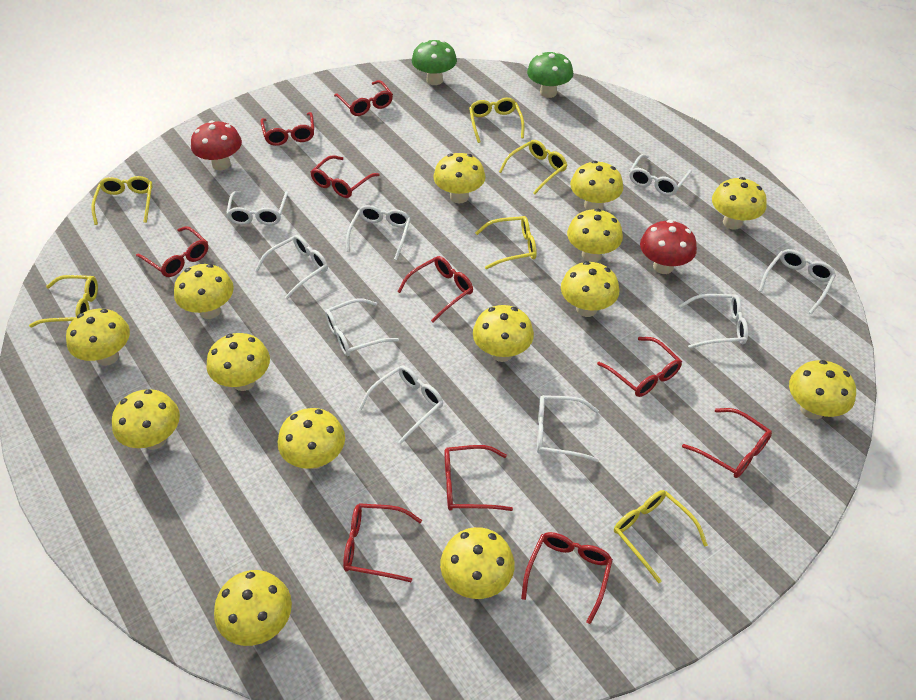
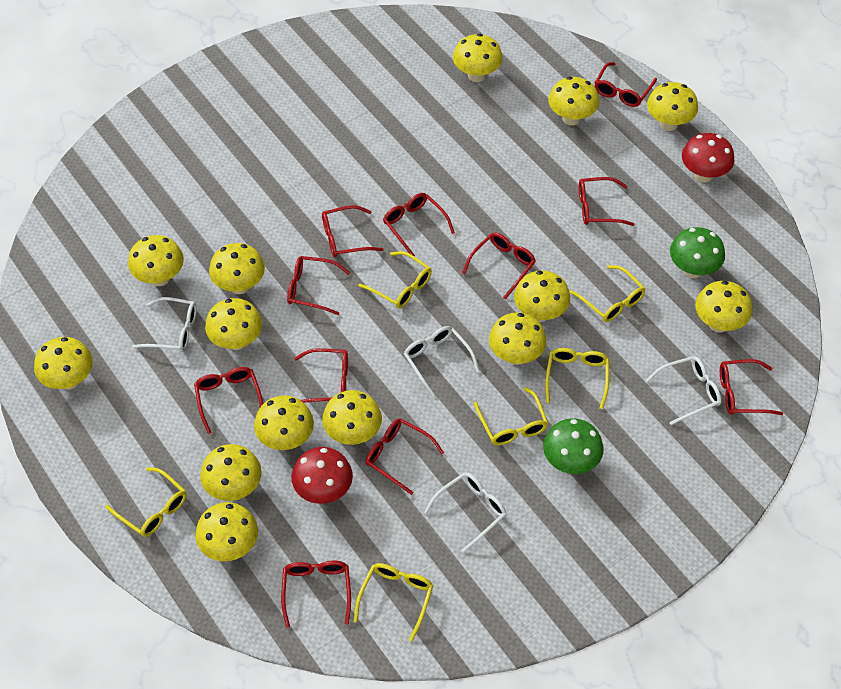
red glasses: [136,226,208,277] [260,112,314,146] [311,155,380,198] [334,80,393,116] [343,503,422,582] [397,256,473,322] [444,445,513,511] [521,532,613,624] [597,337,682,397] [682,408,772,478] = 10 -> [194,367,263,434] [281,561,351,628] [287,256,350,315] [294,348,348,403] [322,205,383,258] [366,418,444,495] [383,193,455,256] [462,233,536,300] [579,177,635,226] [595,62,657,107] [720,359,783,415] = 11
white glasses: [226,191,288,225] [255,235,328,299] [325,298,399,356] [346,205,411,260] [359,366,443,444] [537,395,599,462] [629,154,692,196] [679,294,748,349] [759,249,836,314] = 9 -> [132,297,197,352] [404,326,480,397] [424,472,506,553] [645,356,721,425] = 4

